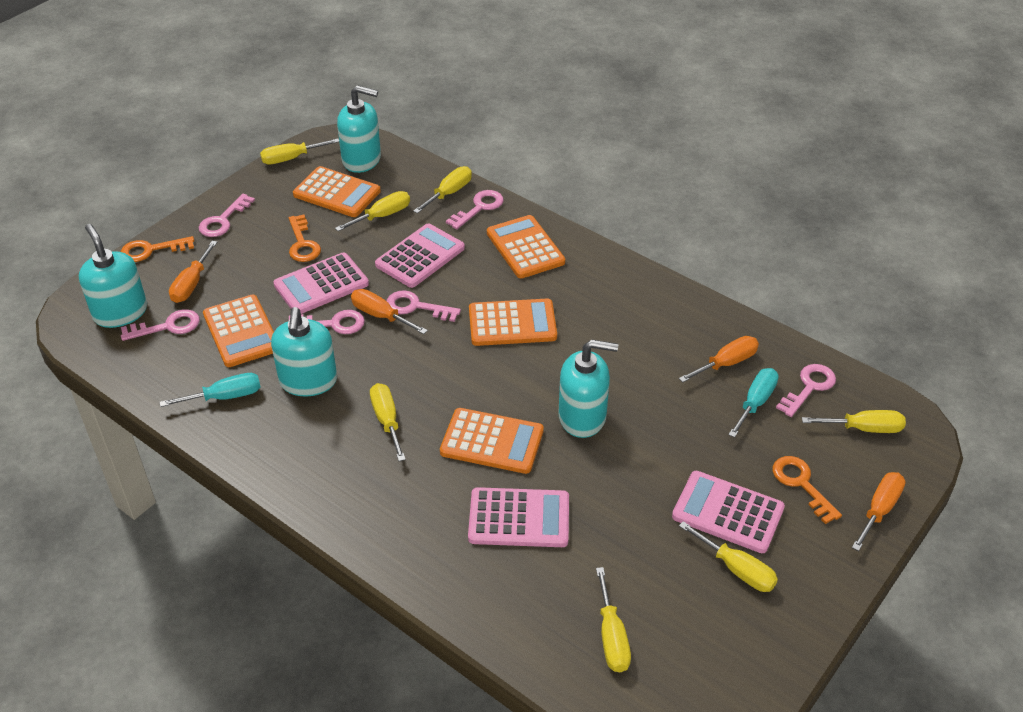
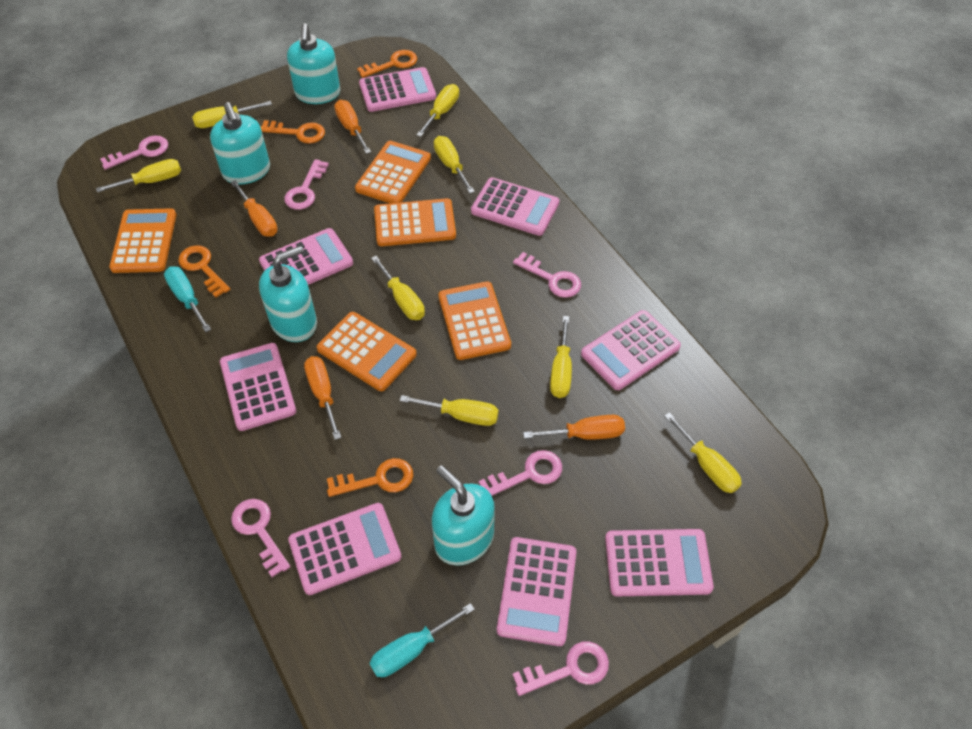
orange key: [121,236,194,262] [289,215,321,262] [773,456,842,524] = 3 -> [178,245,230,298] [260,120,325,144] [327,458,413,497] [357,50,417,78] = 4
pink calculator: [273,253,369,314] [375,224,465,288] [468,487,569,547] [672,471,785,553] = 4 -> [220,343,296,431] [259,228,353,285] [288,503,401,595] [359,67,436,112] [471,177,559,236] [497,537,576,646] [581,310,681,390] [605,529,714,596] = 8
yellow screwdriver: [260,139,339,165] [335,191,410,231] [370,383,406,461] [413,166,472,214] [596,567,631,672] [679,521,778,592] [802,410,906,433] = 7 -> [96,159,181,192] [192,101,272,128] [371,256,425,320] [400,395,499,426] [416,84,459,137] [434,136,475,193] [550,316,572,398] [664,412,742,493] = 8

